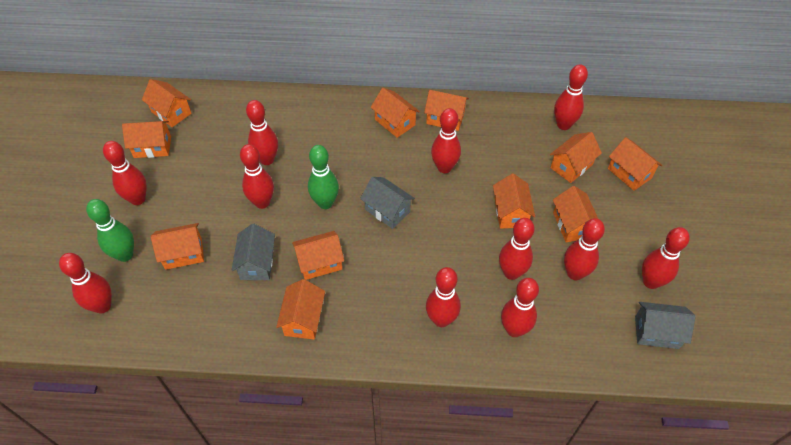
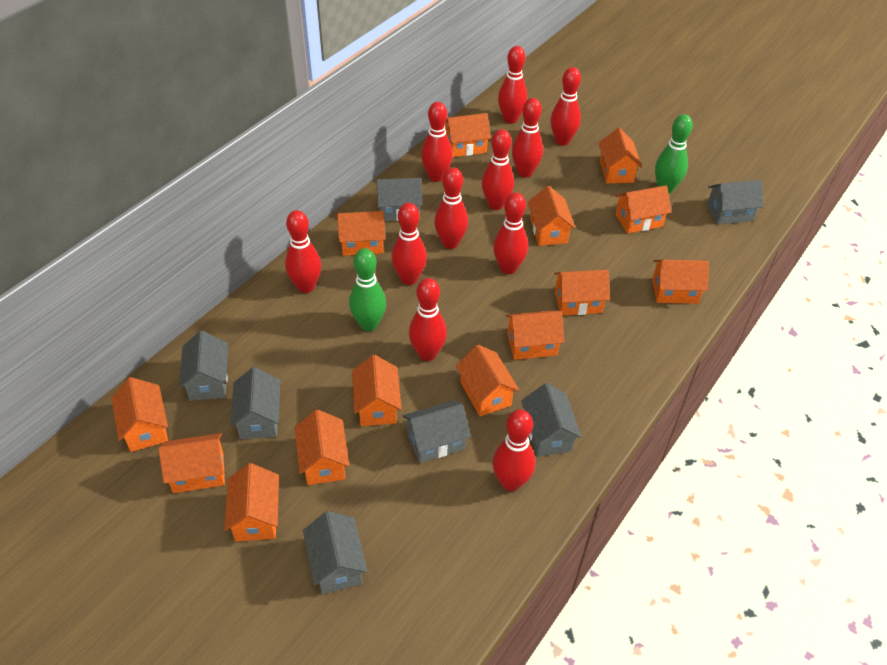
grey house: [232,224,275,280] [360,177,415,229] [635,302,696,349] = 3 -> [179,330,228,401] [230,367,281,439] [303,511,367,594] [376,178,422,221] [403,400,471,463] [521,383,582,457] [707,180,764,225] = 7
orange house: [122,121,171,158] [142,79,191,127] [151,223,204,270] [276,279,325,340] [292,231,344,280] [371,88,420,138] [424,90,469,131] [493,173,535,229] [550,132,602,183] [553,186,598,242] [608,137,662,191] = 11 -> [111,377,168,452] [158,433,225,493] [224,463,279,542] [295,409,349,485] [337,211,385,256] [352,355,402,426] [445,113,491,157] [456,345,519,416] [506,310,564,360] [528,186,575,246] [554,270,610,316] [599,128,642,184] [615,185,671,233] [652,260,709,304] = 14

